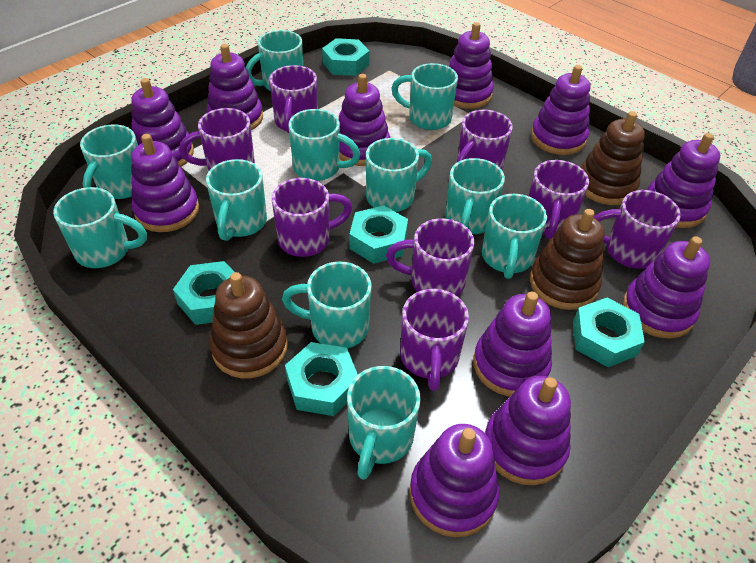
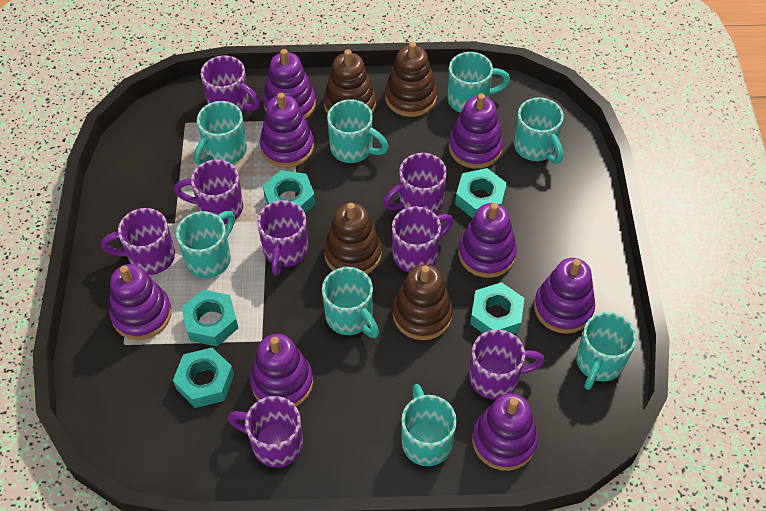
brown stacking toy: [210,272,288,378] [530,209,605,310] [581,111,645,205] = 3 -> [324,49,376,114] [324,203,382,274] [385,42,437,117] [393,264,453,340] = 4
purple stacking toy: [131,78,194,167] [131,134,199,232] [207,44,263,130] [339,74,390,166] [409,424,499,537] [448,22,494,109] [473,292,552,397] [485,376,571,485] [531,65,590,155] [623,236,710,338] [648,133,720,228] = 11 -> [109,264,172,340] [250,334,313,407] [260,93,314,168] [263,49,316,119] [449,93,503,169] [458,203,517,278] [472,393,538,471] [534,258,595,334] = 8
turquoise mug: [53,187,147,268] [80,125,138,199] [206,159,267,241] [246,30,303,91] [282,262,372,348] [288,109,361,181] [347,366,421,480] [366,138,432,212] [391,63,458,130] [445,158,505,234] [482,194,547,279] = 11 -> [176,211,235,278] [194,101,247,166] [322,267,379,338] [327,99,389,163] [401,384,457,466] [448,52,510,113] [514,97,564,164] [576,312,637,390] = 8

